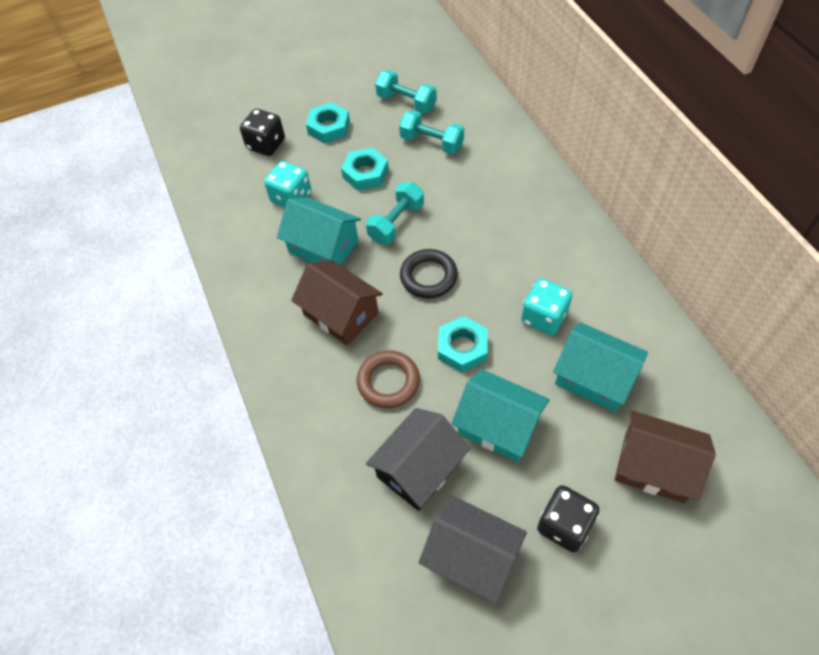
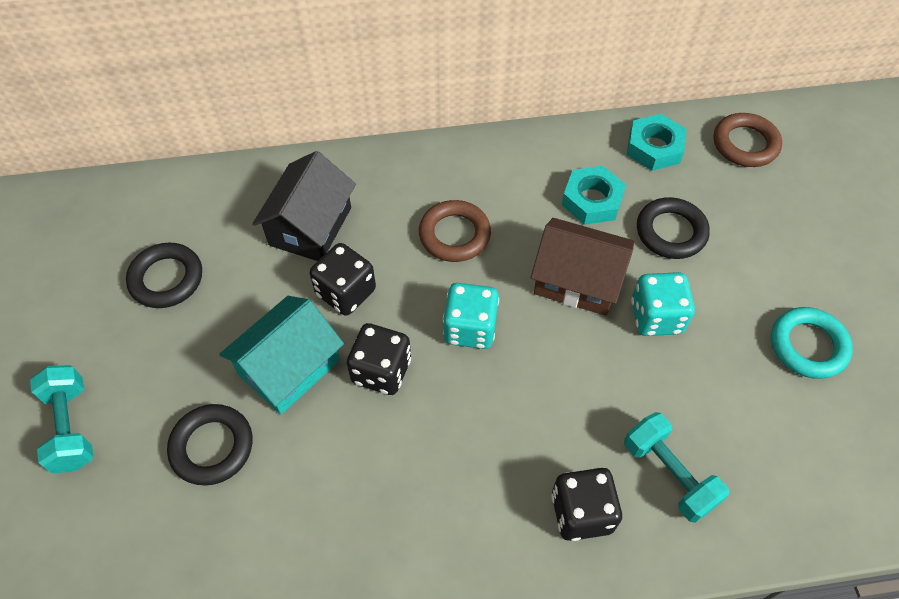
black dice: [240,109,285,156] [537,485,599,552] = 2 -> [310,243,376,316] [347,323,411,395] [551,468,622,541] = 3
black house: [366,408,470,511] [419,496,527,604] = 2 -> [252,151,356,261] = 1
black ring: [400,249,458,298] = 1 -> [126,243,202,308] [167,404,253,486] [637,197,710,259] = 3
brown house: [291,261,383,345] [615,410,716,503] = 2 -> [531,218,634,316] = 1
brown ring: [357,350,420,408] = 1 -> [419,200,491,262] [713,113,782,167] = 2
turquoise dumbbell: [366,182,424,244] [375,70,437,113] [399,110,464,154] = 3 -> [30,365,93,474] [624,412,729,523] = 2
turquoise house: [277,198,361,265] [452,369,550,462] [553,322,648,412] = 3 -> [219,296,344,414] = 1
turquoise nut: [306,102,350,143] [341,147,389,191] [438,316,488,372] = 3 -> [562,166,626,225] [627,114,686,171] = 2
turquoise ring: none = 0 -> [771,307,853,379] = 1

